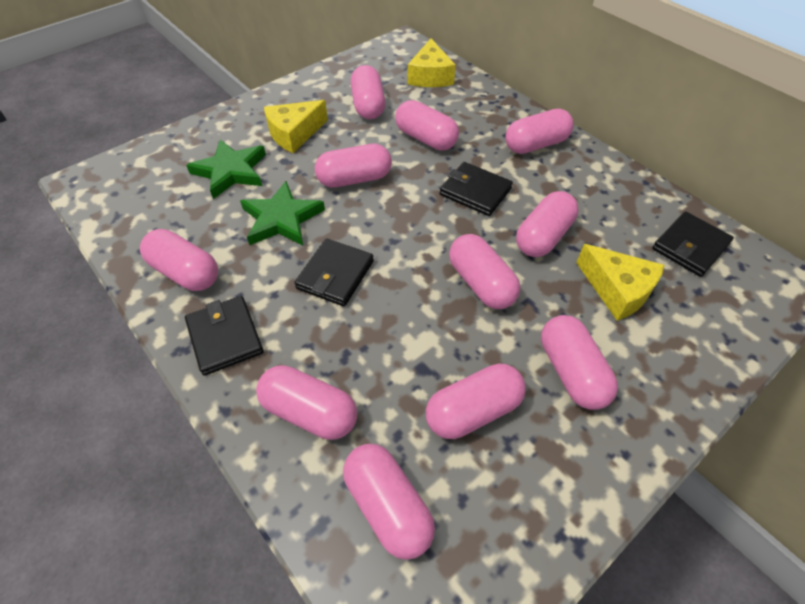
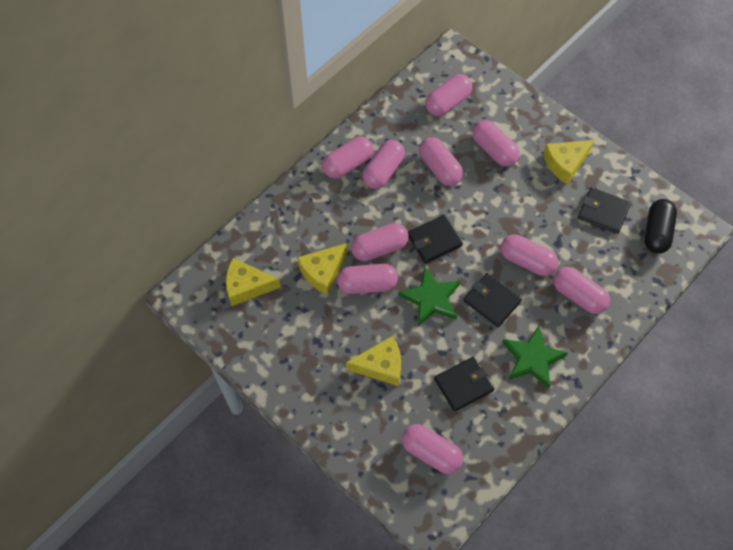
black capsule: none = 0 -> [644,199,677,254] = 1
pink capsule: [140,229,218,291] [256,365,357,440] [315,144,392,188] [343,444,435,560] [351,65,386,119] [395,100,459,150] [426,363,526,439] [449,234,520,309] [505,109,574,154] [516,191,579,257] [541,315,618,410] = 11 -> [322,137,374,179] [337,264,398,294] [351,223,409,261] [362,140,405,189] [402,424,463,474] [419,137,463,186] [425,74,472,116] [472,120,520,167] [501,234,558,276] [553,267,610,314] = 10
yellow cheese: [264,100,328,153] [407,38,456,87] [576,244,665,321] = 3 -> [226,258,281,306] [297,243,348,295] [346,336,401,386] [543,140,595,184] = 4

